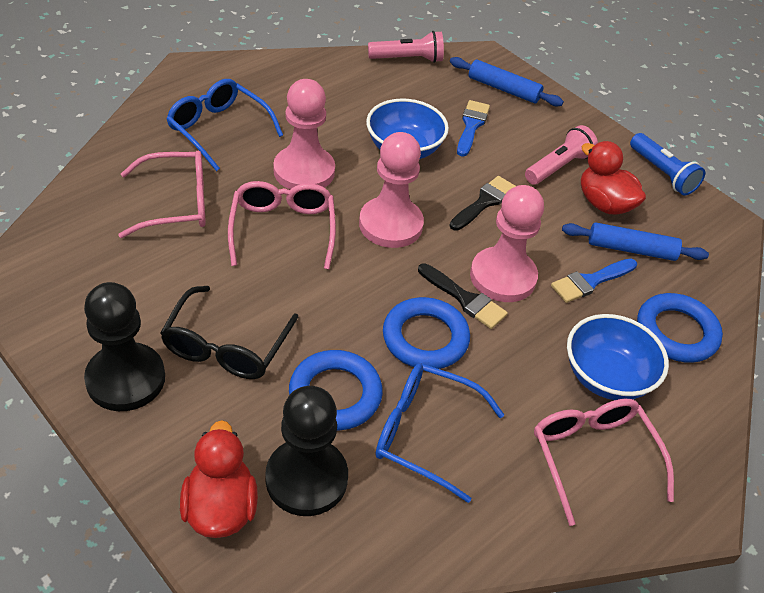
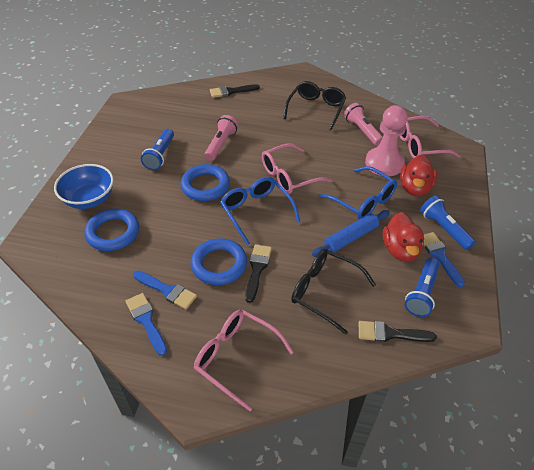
black brush: [418,263,508,329] [449,176,516,231] = 2 -> [210,84,260,98] [245,244,272,303] [359,321,437,342] = 3
black glasses: [160,286,298,379] = 1 -> [283,81,346,131] [291,249,376,335] = 2
black pawn: [84,282,165,411] [265,386,348,516] = 2 -> none = 0
blue bowl: [366,98,449,159] [567,314,669,400] = 2 -> [54,164,114,209] = 1
blue brush: [457,100,490,157] [551,258,637,303] = 2 -> [126,293,167,356] [133,271,197,309] [424,232,465,287] = 3
blue flashlight: [630,133,705,196] = 1 -> [141,129,174,170] [404,258,440,317] [420,196,476,250] = 3
blue rolling pin: [450,57,564,106] [562,222,709,261] = 2 -> [312,210,390,257] = 1
pink pawn: [273,79,335,189] [359,132,424,248] [470,185,544,302] = 3 -> [365,105,408,176] = 1

